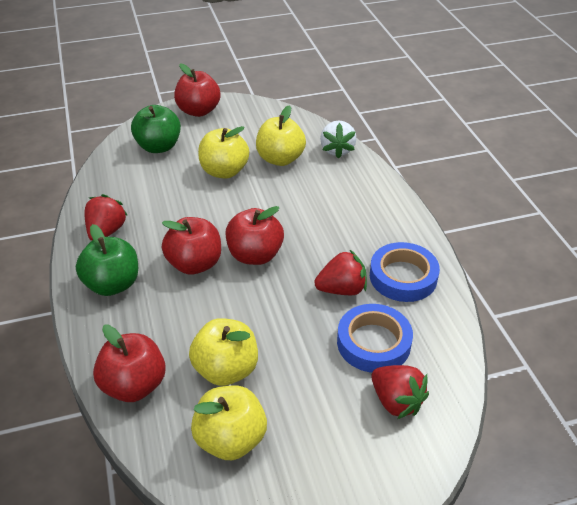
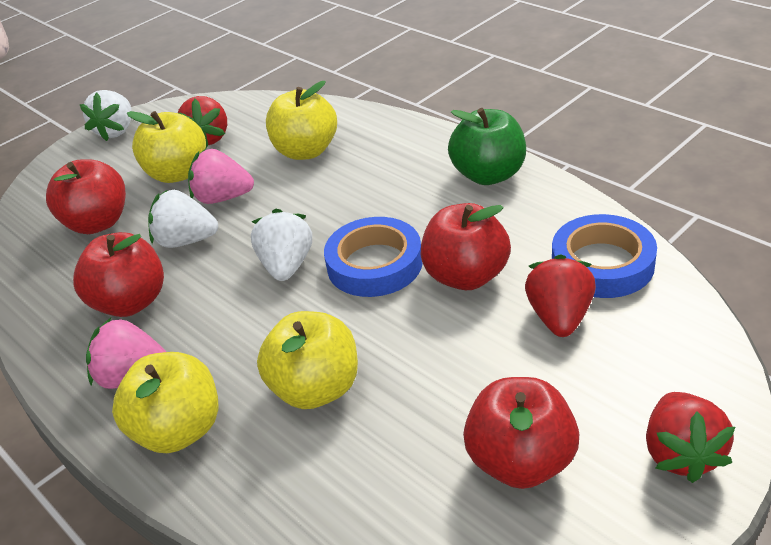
green apple: [76,224,138,296] [131,105,181,153] = 2 -> [448,108,526,185] = 1
pink strawberry: none = 0 -> [86,318,166,389] [188,149,254,204] = 2
white strawberry: [320,120,357,159] = 1 -> [80,90,131,141] [148,189,218,248] [251,209,312,281] = 3

